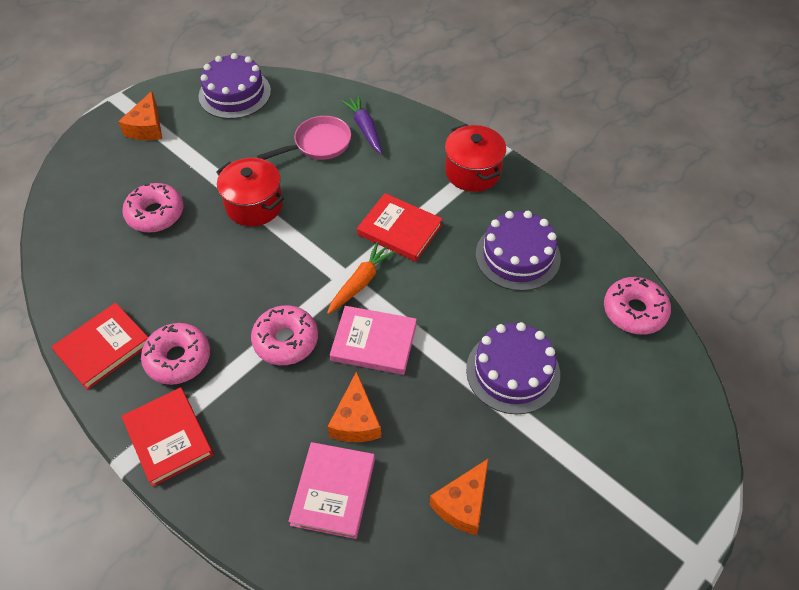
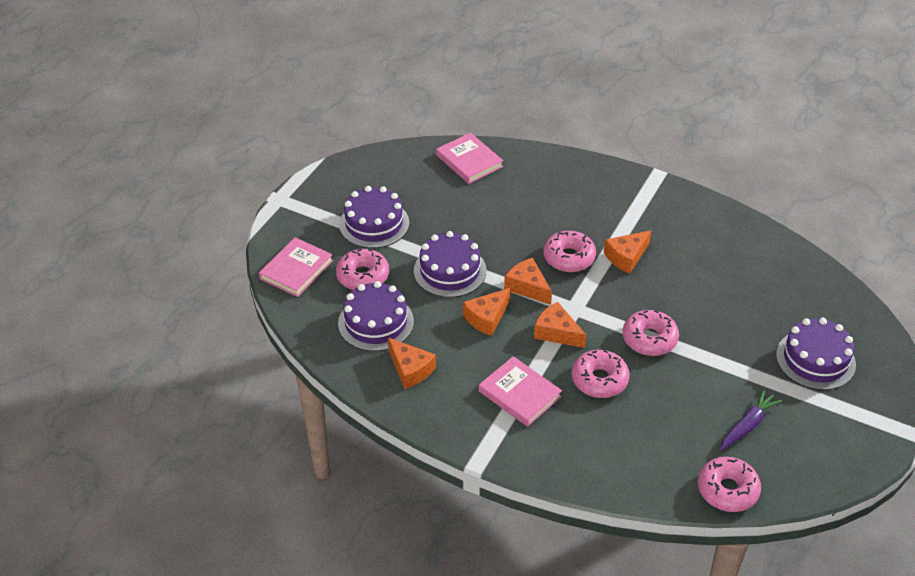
orange carrot: [327,242,395,314] = 1 -> none = 0
orange cheese: [118,91,162,140] [327,371,381,442] [430,458,489,535] = 3 -> [388,338,436,389] [463,288,510,336] [504,258,552,305] [534,302,587,348] [604,230,652,274] = 5
pink book: [288,442,375,539] [330,306,417,375] = 2 -> [259,237,333,297] [436,133,503,184] [479,356,562,427] = 3
pink donut: [122,183,184,233] [141,323,210,385] [251,305,318,365] [604,277,671,335] = 4 -> [336,249,389,290] [543,231,596,272] [572,350,630,398] [623,310,679,356] [698,457,761,512] = 5
pink pan: [257,116,351,160] = 1 -> none = 0
purple cake: [199,53,271,119] [466,322,560,414] [476,211,561,291] = 3 -> [338,281,414,351] [339,186,409,248] [414,231,486,298] [776,318,856,390] = 4
red book: [51,303,148,390] [121,387,214,487] [357,193,443,262] = 3 -> none = 0
red pot: [216,158,284,226] [445,124,506,192] = 2 -> none = 0

